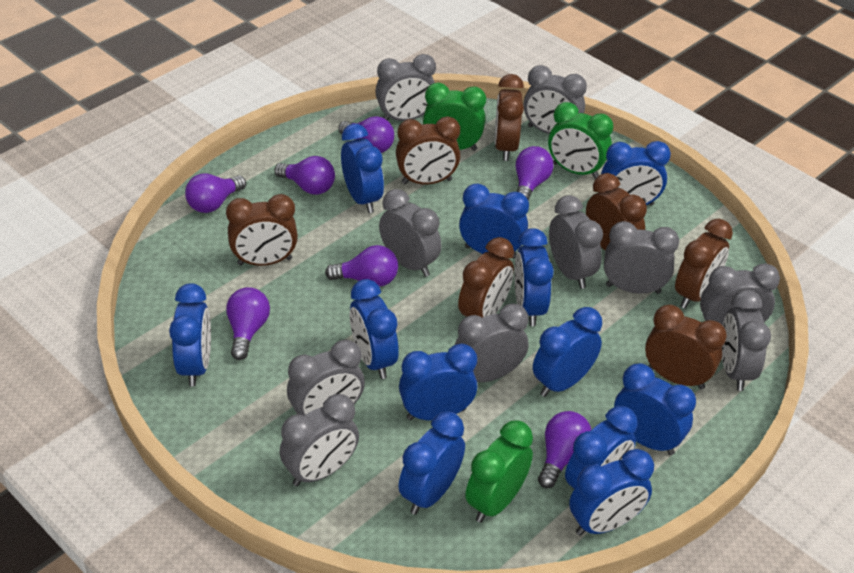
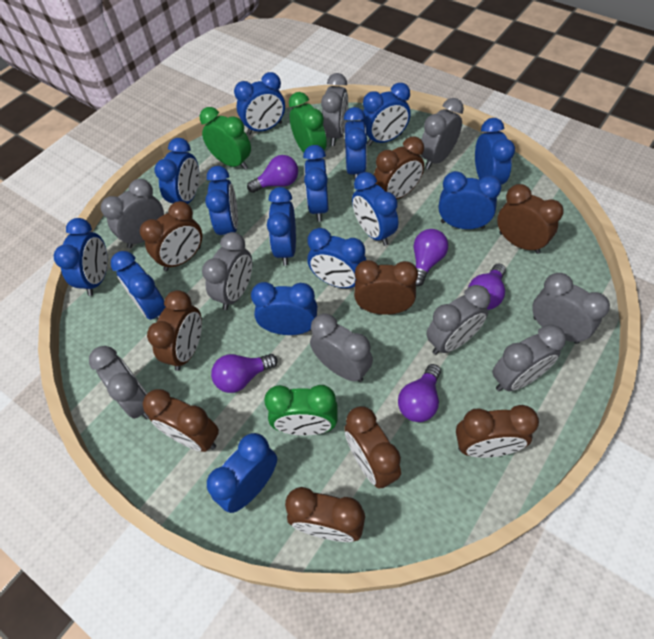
blue clock: [169,283,211,387] [341,124,384,213] [350,279,399,379] [399,343,477,420] [399,411,465,515] [459,183,529,259] [514,228,554,326] [533,307,602,397] [565,406,638,489] [569,449,654,536] [601,141,671,206] [614,363,696,455] = 12 -> [54,218,107,296] [111,251,166,320] [155,138,199,204] [205,166,238,235] [207,433,277,513] [234,72,285,135] [251,282,317,335] [267,187,296,265] [303,145,329,222] [307,228,366,288] [344,107,367,181] [352,172,398,246] [361,83,411,146] [439,171,502,229] [475,118,515,185] = 15
brown clock: [226,194,298,266] [396,117,460,185] [458,237,514,317] [495,74,524,161] [586,173,647,251] [645,305,727,390] [675,219,733,309] = 7 -> [140,201,202,271] [143,389,219,452] [147,290,202,371] [285,487,365,542] [344,406,401,488] [354,260,418,315] [374,137,424,199] [456,405,539,458] [497,184,564,254] = 9
grey clock: [280,394,359,486] [287,340,365,415] [375,54,436,121] [379,189,441,277] [455,303,528,382] [523,65,587,134] [549,195,603,289] [604,221,679,294] [700,263,780,325] [722,290,771,391] = 10 -> [89,346,149,419] [101,179,164,248] [202,232,252,310] [310,314,373,382] [321,73,348,146] [421,98,464,169] [426,285,490,355] [492,325,566,391] [532,273,610,344] = 9
purple light bulb: [185,174,246,213] [226,287,270,360] [274,156,335,195] [325,245,398,287] [338,116,394,153] [515,146,553,200] [538,411,591,488] = 7 -> [211,354,277,393] [247,155,298,193] [398,364,441,422] [413,229,448,286] [468,263,506,310] = 5

